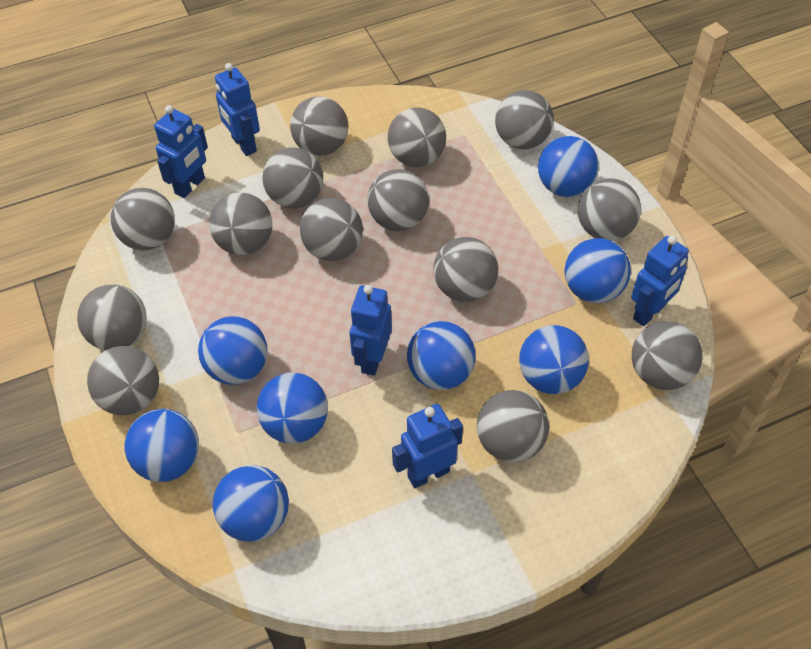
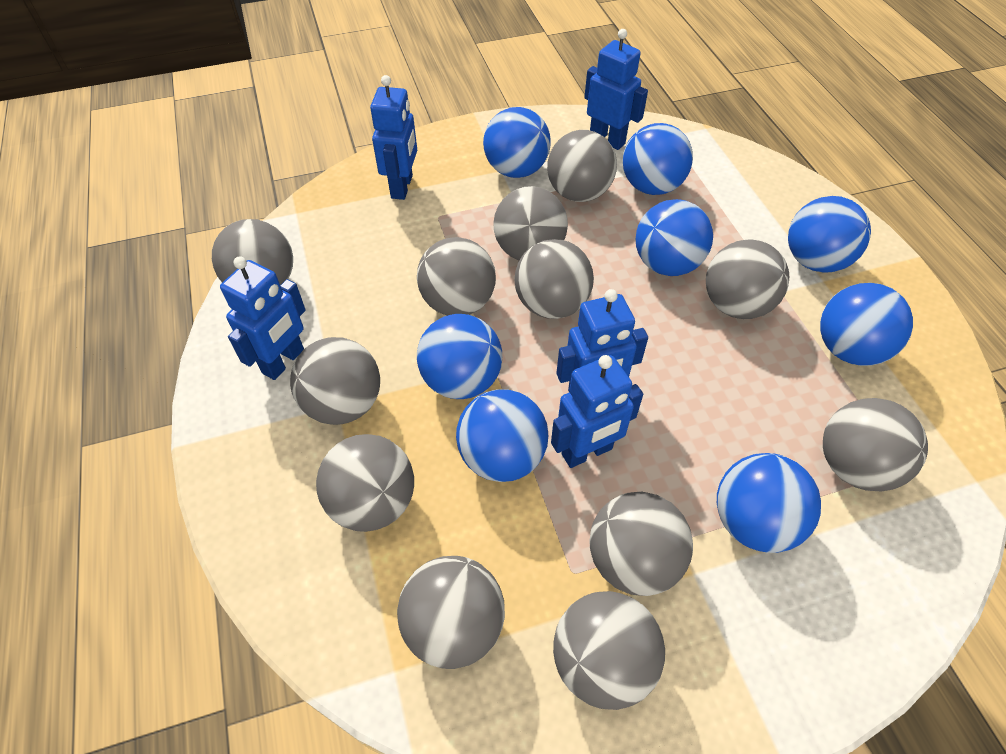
grey ball: [77,284,147,350] [87,346,159,415] [111,188,175,250] [209,193,272,255] [263,147,323,208] [290,97,348,156] [300,198,363,261] [367,169,429,231] [388,107,446,167] [434,237,498,302] [477,390,549,462] [495,90,554,149] [578,178,641,241] [632,321,703,390] = 14 -> [212,219,293,285] [290,337,380,425] [316,434,414,532] [397,556,505,669] [417,237,496,316] [493,186,568,260] [514,239,594,319] [547,130,617,202] [553,591,665,710] [589,492,693,596] [706,239,789,319] [823,398,928,492] = 12

